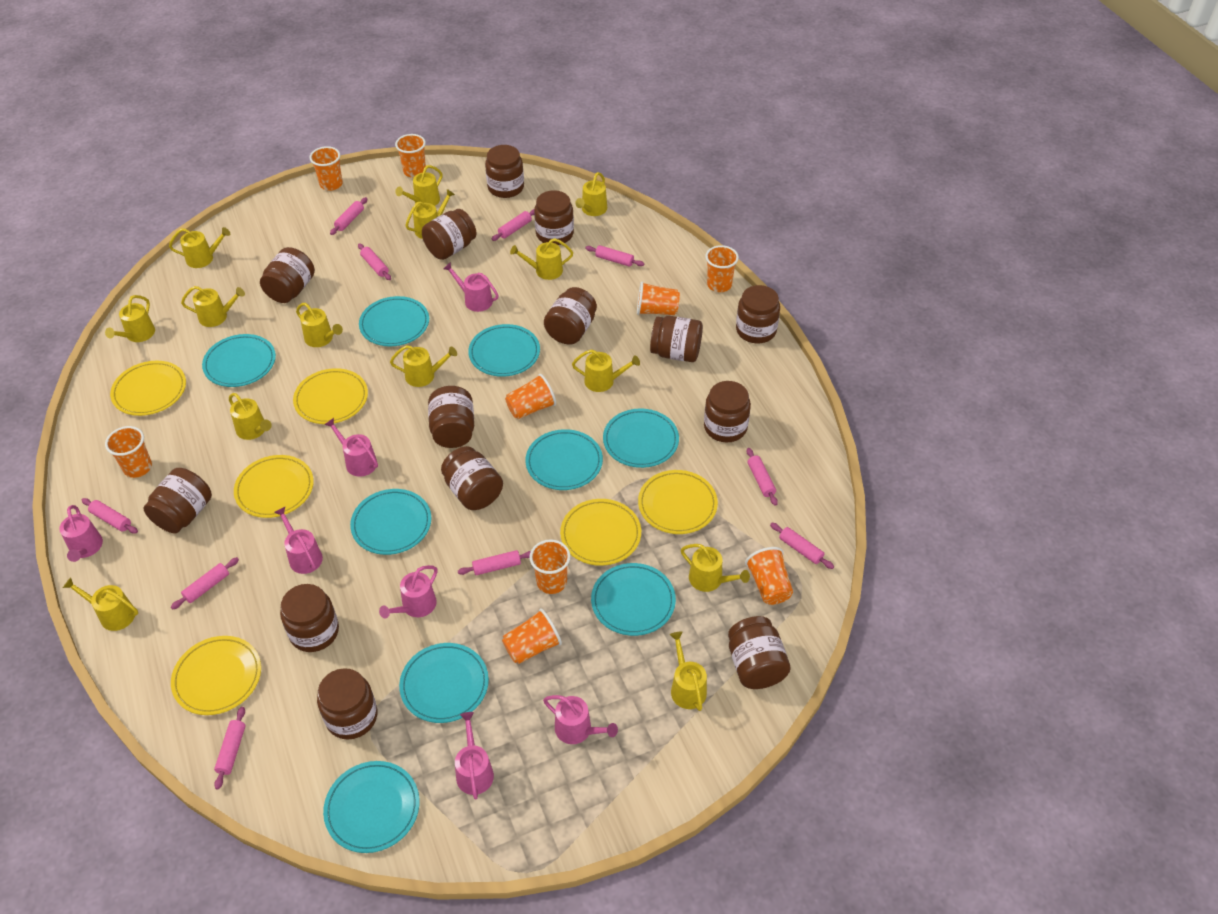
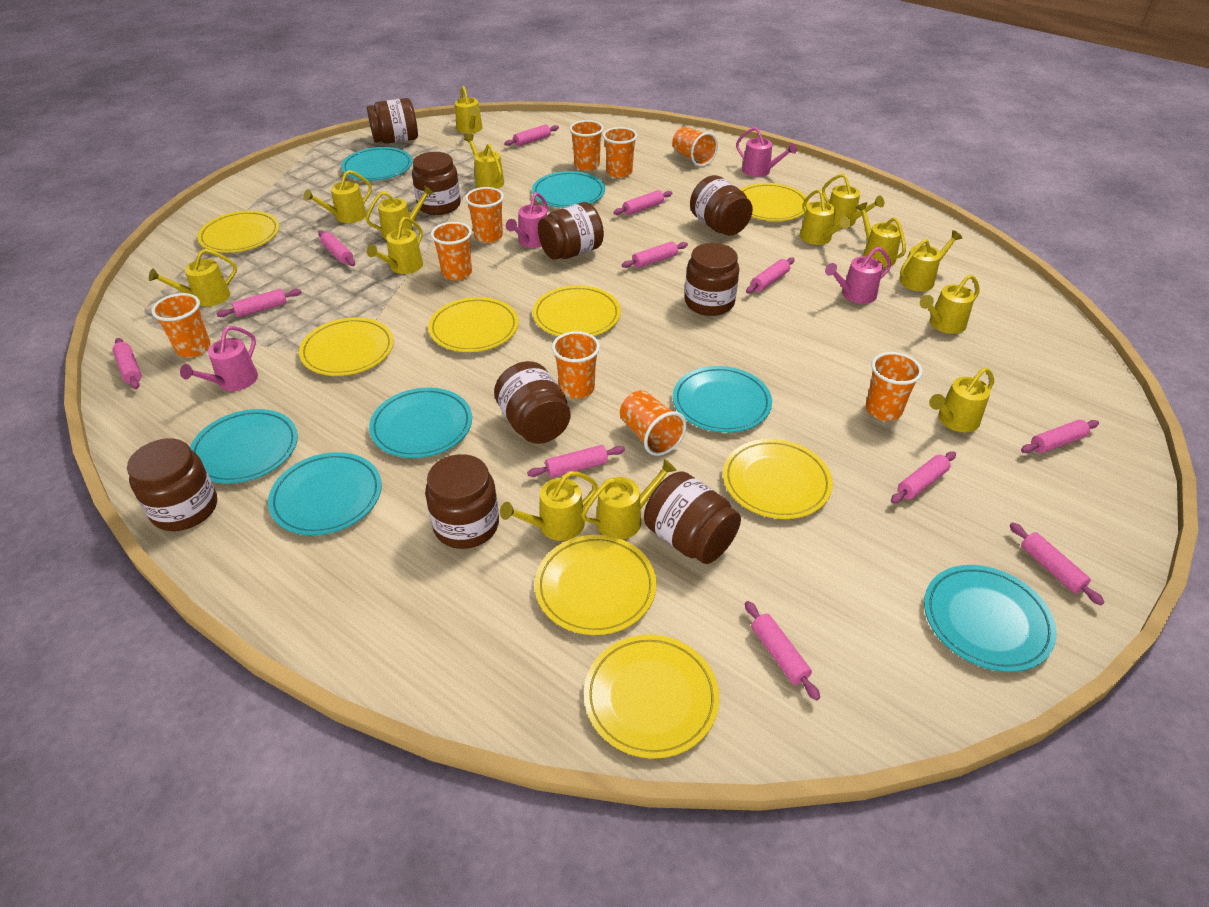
brown jar: [143,468,212,533] [260,247,315,303] [280,584,339,652] [317,668,377,739] [422,209,477,260] [428,386,474,448] [441,446,503,510] [485,145,524,198] [534,190,574,245] [544,287,597,345] [650,316,703,362] [704,381,751,442] [728,616,791,689] [736,285,780,343] = 14 -> [127,439,217,531] [367,98,418,144] [412,152,461,215] [425,454,499,549] [494,361,570,444] [538,202,604,260] [644,471,741,564] [685,243,739,316] [690,175,753,236] = 9
pink rolling pin: [82,498,138,534] [171,557,239,609] [214,707,246,790] [330,197,367,235] [358,243,391,280] [458,550,531,575] [492,209,534,241] [585,245,644,267] [746,448,778,506] [770,523,834,569] = 10 -> [112,338,142,389] [216,289,301,317] [318,231,355,266] [505,124,559,146] [527,445,625,478] [613,190,672,215] [622,241,688,268] [745,601,820,701] [746,257,795,294] [891,451,956,503] [1010,522,1105,605] [1021,420,1099,453] = 12
pink watering can: [59,505,103,562] [275,507,323,574] [324,418,378,477] [379,565,438,618] [443,262,499,312] [455,712,494,800] [543,695,618,744] = 7 -> [180,326,258,391] [506,192,548,248] [736,127,797,177] [825,247,891,304] = 4
turquoise plate: [202,334,276,387] [323,761,420,853] [350,489,432,555] [359,296,429,347] [399,643,489,723] [468,324,540,377] [525,429,603,490] [591,563,676,636] [603,408,679,468] = 9 -> [190,409,298,484] [268,452,382,535] [341,147,413,181] [369,388,472,458] [532,171,605,208] [673,366,772,433] [924,565,1057,672] = 7
yellow plate: [110,361,186,416] [171,636,261,715] [234,455,314,518] [293,368,368,424] [560,499,641,566] [638,470,718,534] = 6 -> [197,211,280,253] [299,317,394,376] [428,297,519,352] [533,285,621,336] [535,535,657,635] [584,634,719,759] [723,439,833,519] [740,183,809,221] = 8

